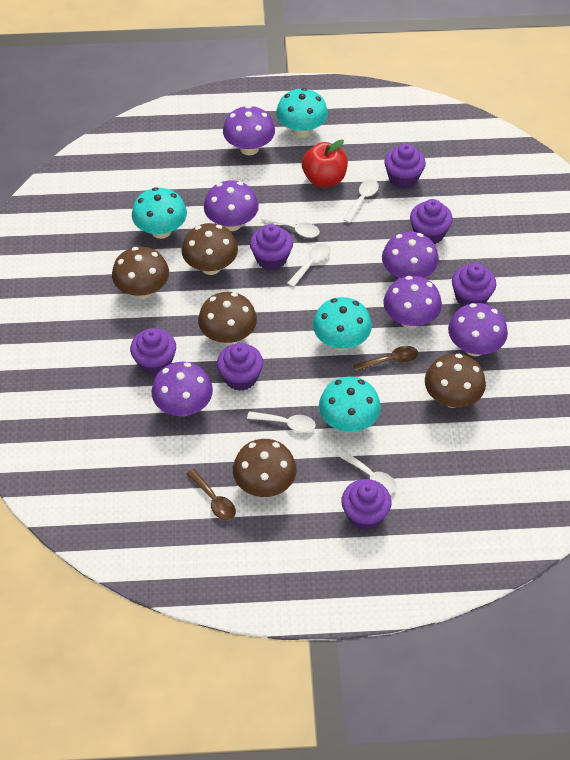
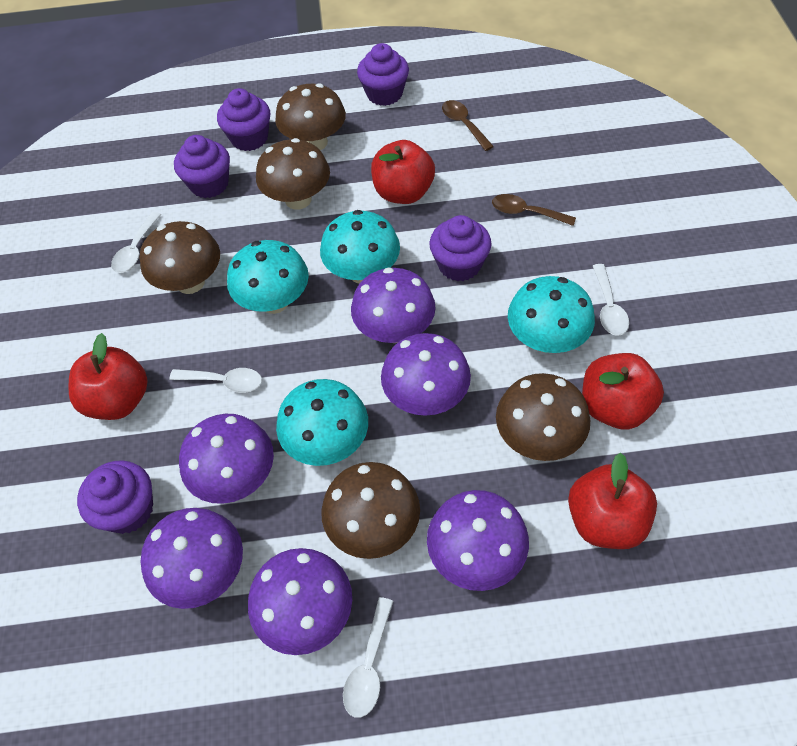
purple cupcake: [130,328,176,376] [217,343,263,391] [250,224,293,270] [341,479,392,530] [384,143,426,189] [410,199,453,244] [452,263,496,306] = 7 -> [77,460,153,534] [174,135,230,198] [217,88,270,151] [357,43,409,106] [429,215,491,282] = 5
red apple: [302,139,348,187] = 1 -> [69,333,148,420] [371,140,435,204] [568,453,657,549] [582,353,664,430] = 4
white spoon: [247,411,316,433] [261,215,320,238] [287,243,331,287] [337,449,397,494] [343,179,379,223] = 5 -> [111,212,161,273] [169,368,262,393] [343,597,393,718] [593,264,629,336] = 4

